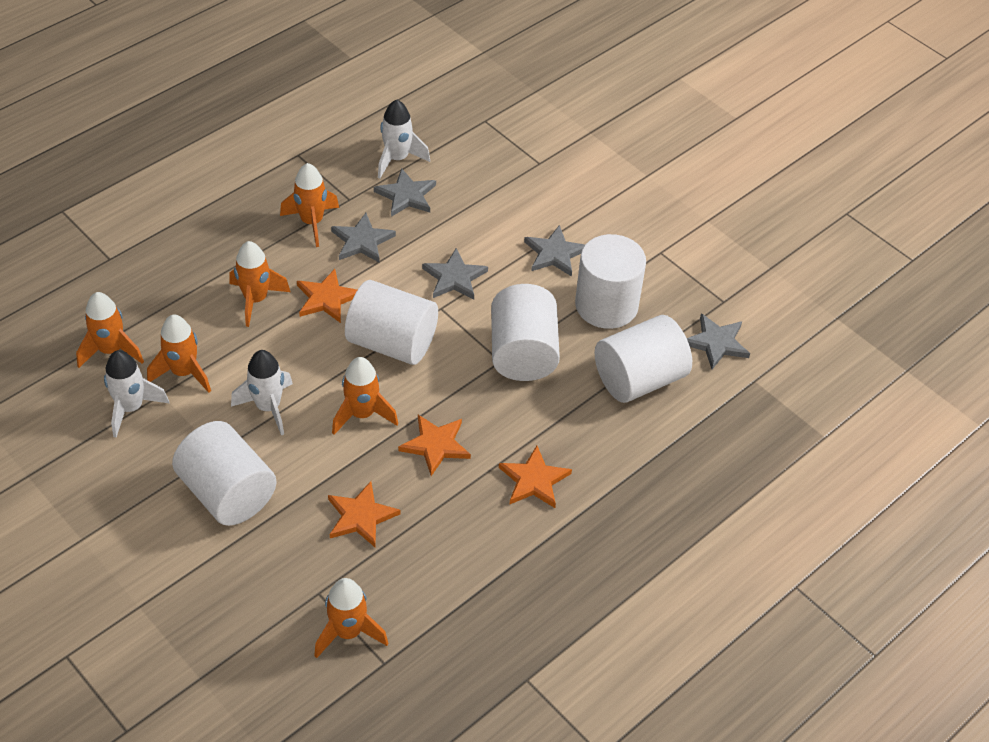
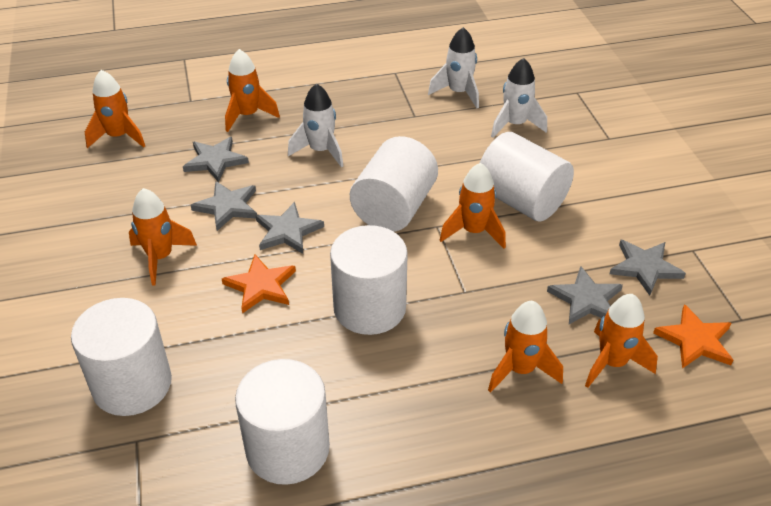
orange star: [297,269,357,323] [328,481,401,547] [398,415,471,476] [499,446,572,508] = 4 -> [222,255,296,313] [653,304,733,369] = 2

